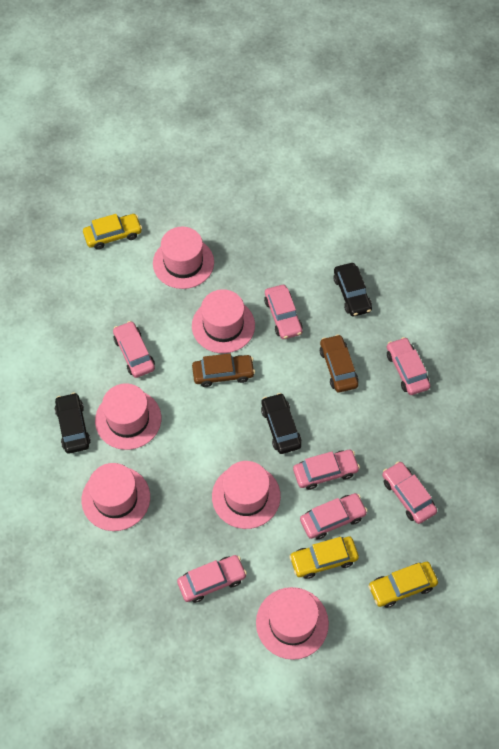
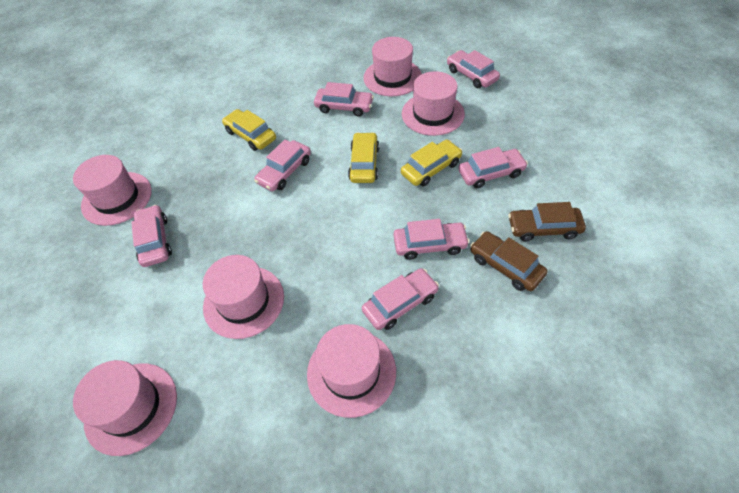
black car: [55,392,91,454] [261,393,301,454] [333,263,372,316] = 3 -> none = 0

